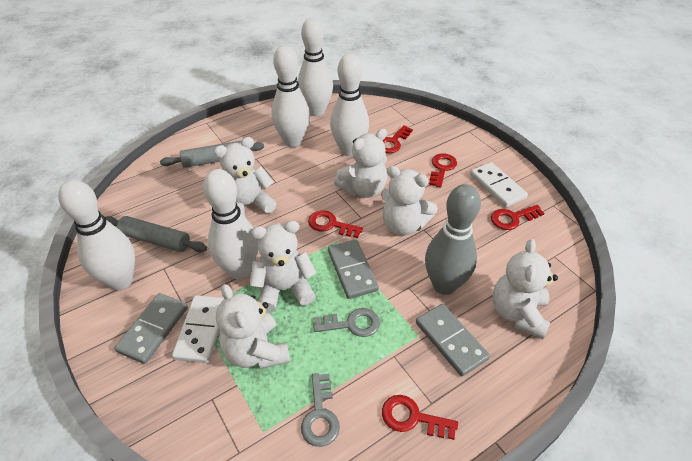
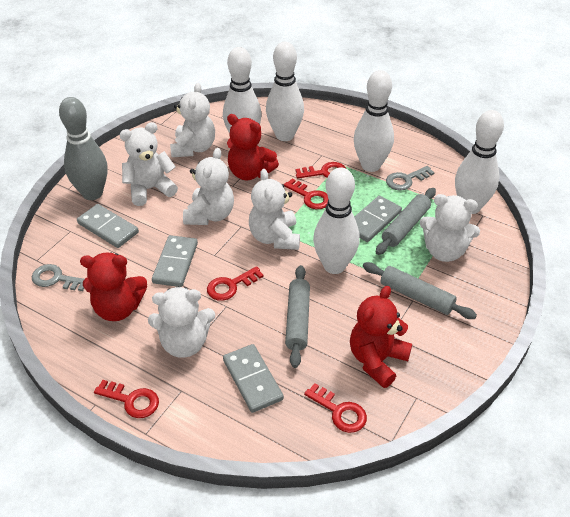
grey domino: [115,293,188,364] [328,240,379,299] [416,304,490,376] = 3 -> [77,204,139,248] [152,235,198,287] [223,344,284,413] [354,196,402,242] = 4
grey rolling pin: [105,216,207,252] [160,141,264,168] = 2 -> [285,265,310,368] [363,262,477,319] [375,188,436,255] = 3
red teddy bear: none = 0 -> [80,252,147,321] [227,114,279,180] [350,286,412,388] = 3
white domino: [172,295,225,363] [470,162,528,207] = 2 -> none = 0

